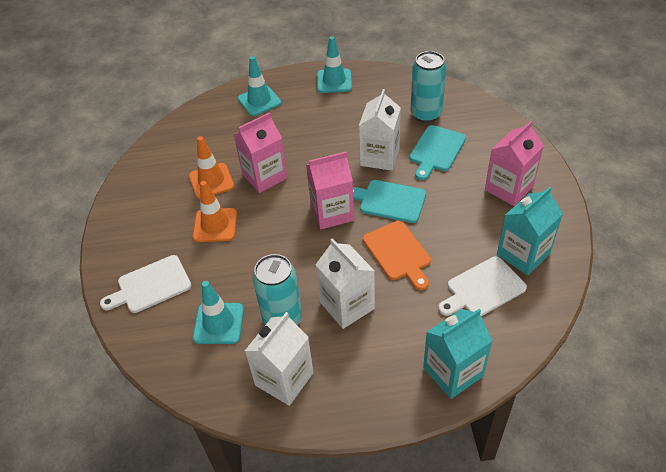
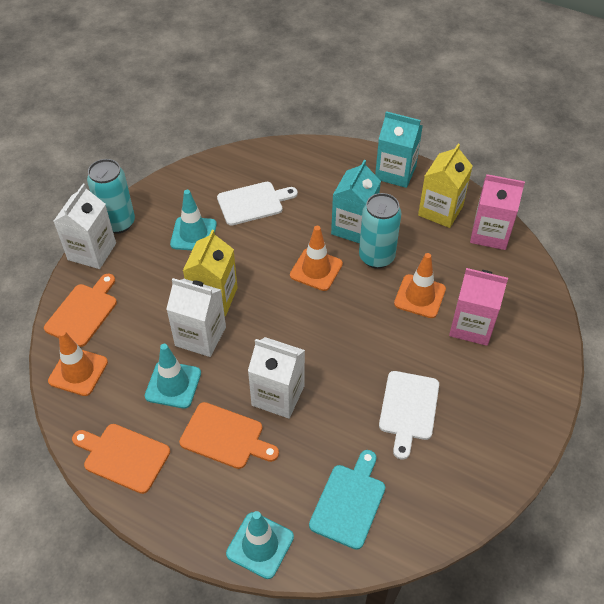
orange cutting board: [363,221,431,290] = 1 -> [44,273,117,347] [72,424,170,494] [179,402,279,469] = 3
orange traffic cone: [189,136,234,199] [193,181,237,242] = 2 -> [48,330,108,396] [290,226,343,291] [394,253,446,318] = 3
pink carton: [233,112,288,193] [306,152,354,229] [485,121,544,206] = 3 -> [449,268,508,346] [470,174,525,250] = 2
turquoise cutting board: [353,180,426,223] [410,125,466,180] = 2 -> [309,450,385,550] = 1
yellow carton: none = 0 -> [183,230,238,316] [418,143,472,228] = 2

